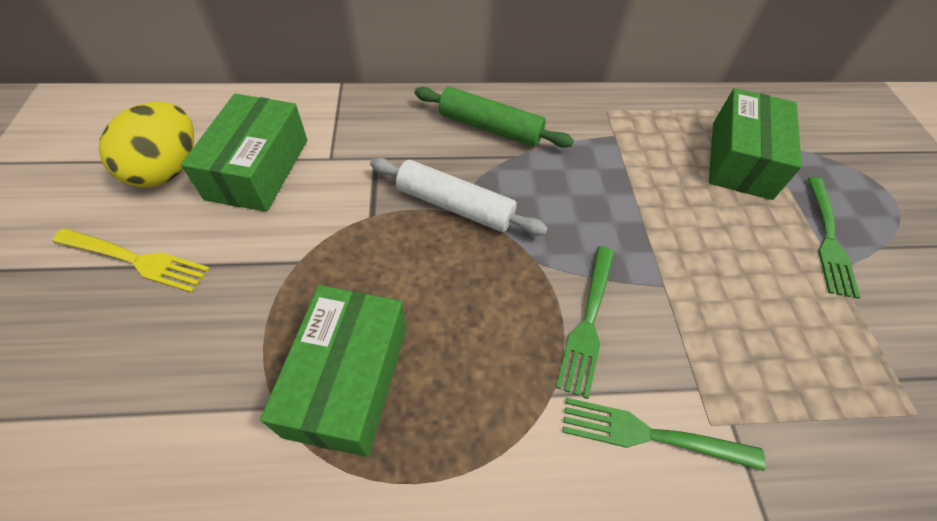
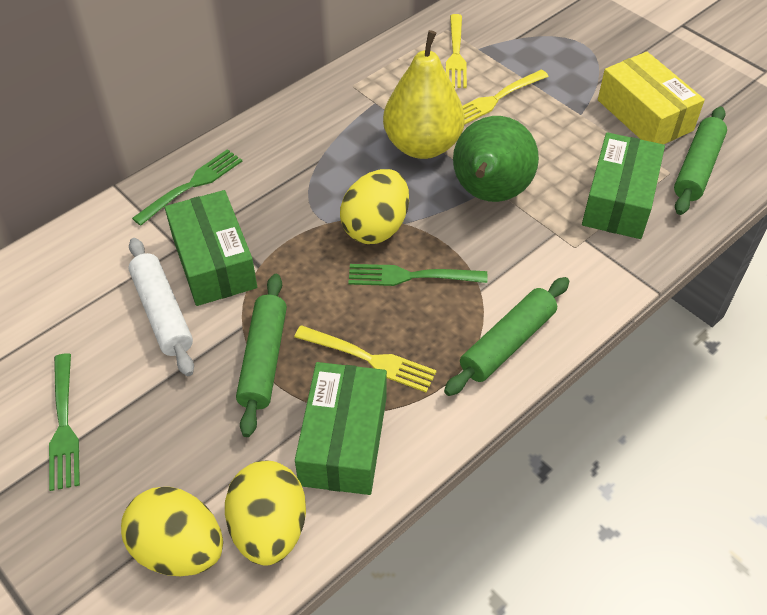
green pear: none = 0 -> [453,116,539,202] = 1
green rolling pin: [415,87,574,148] = 1 -> [236,274,287,437] [444,277,569,396] [674,107,727,215] = 3
yellow box: none = 0 -> [598,52,705,144] = 1
yellow egg: [99,102,194,188] = 1 -> [121,487,223,576] [225,461,306,566] [340,169,409,244] = 3
yellow fork: [52,228,210,293] = 1 -> [294,325,437,392] [446,14,467,88] [462,70,549,125] = 3
yellow pear: none = 0 -> [383,30,465,159] = 1

